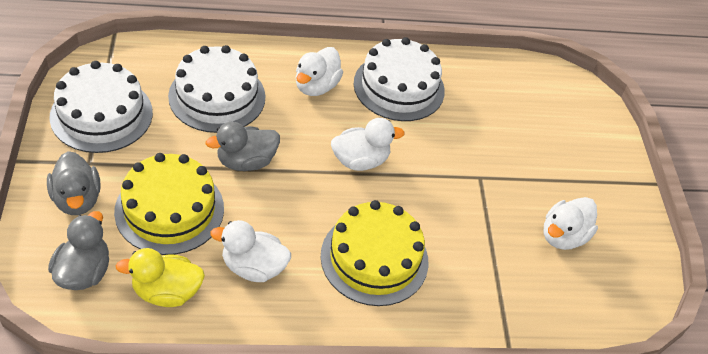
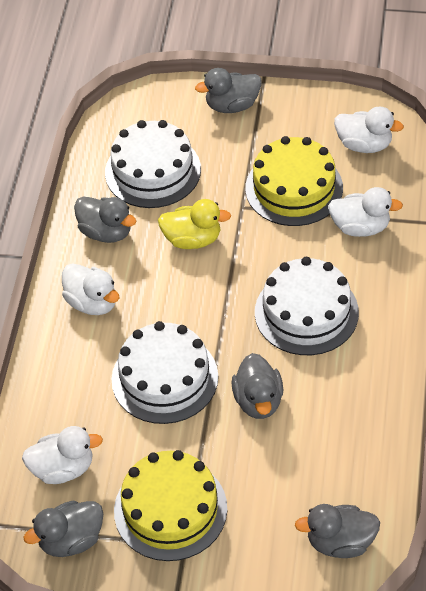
grey duck: [47,151,101,215] [48,211,109,290] [206,122,280,171] = 3 -> [23,501,103,557] [74,197,136,243] [195,68,262,113] [232,353,283,419] [295,504,380,558] = 5

